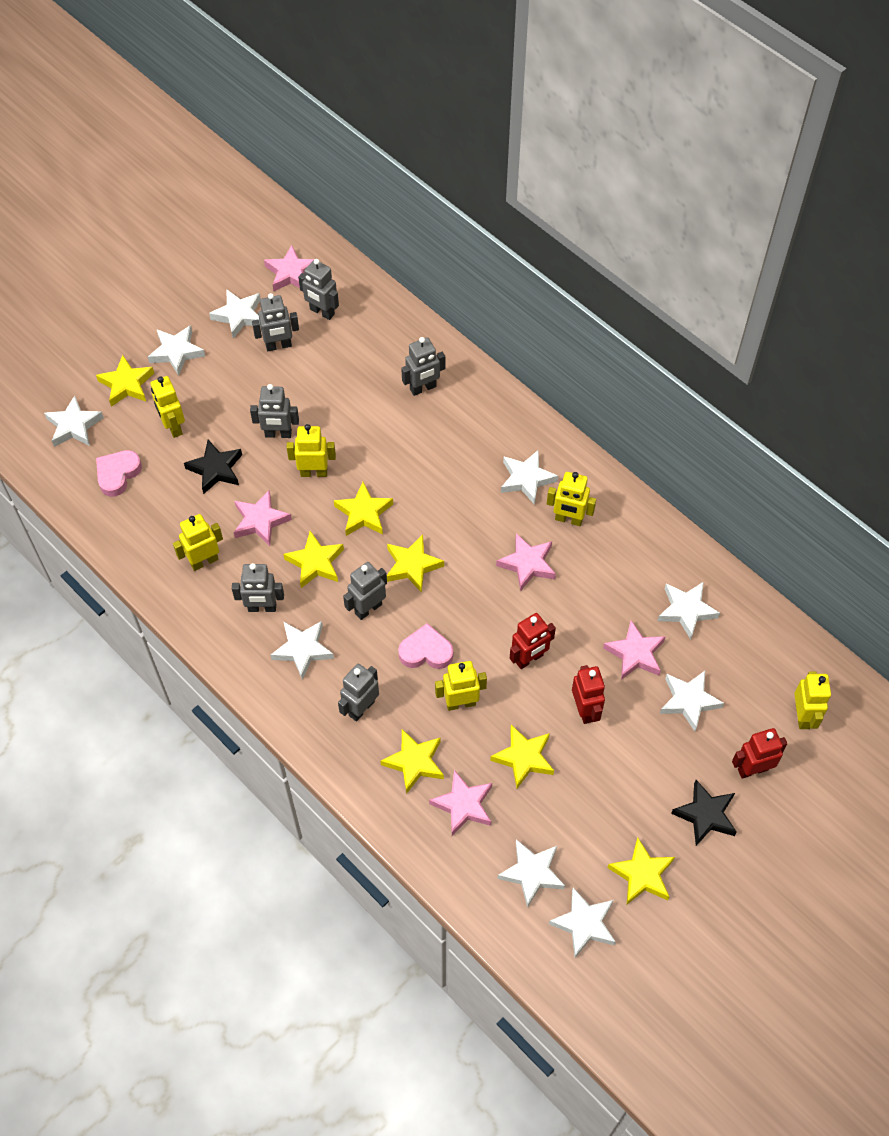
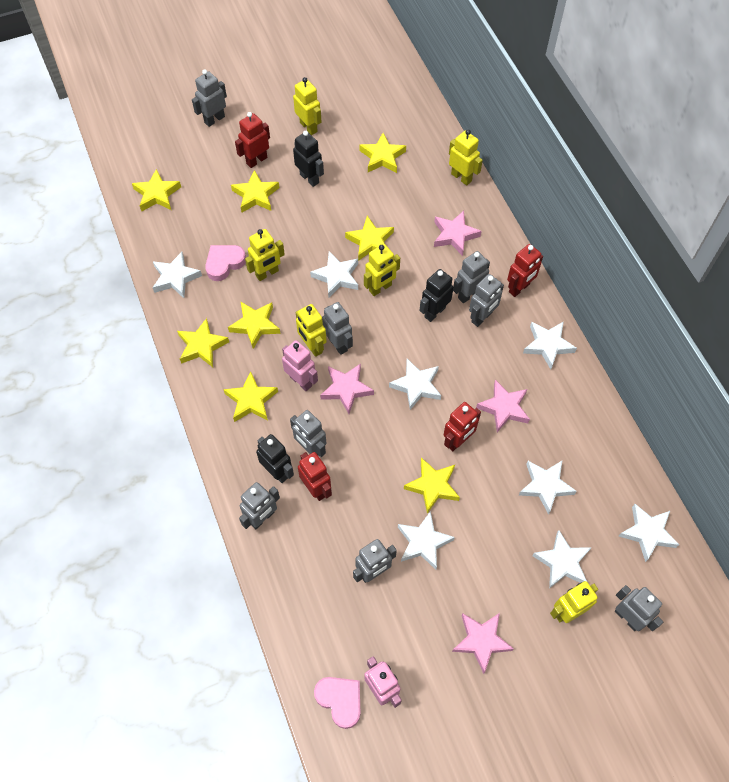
black robot: none = 0 -> [256,434,294,483] [293,131,324,187] [420,269,454,322] = 3
black star: [184,440,242,494] [671,780,737,846] = 2 -> none = 0
grey robot: [232,563,284,612] [250,384,299,438] [252,293,299,351] [298,259,339,320] [338,663,379,722] [343,562,387,620] [401,337,445,396] = 7 -> [192,70,227,127] [239,482,280,529] [290,410,326,457] [322,302,353,355] [353,539,397,583] [453,251,490,303] [469,274,504,327] [615,585,663,631] = 8
pink robot: none = 0 -> [282,340,318,391] [364,656,402,708] = 2
pink star: [234,490,292,546] [264,245,315,291] [429,770,492,836] [496,533,556,591] [603,620,666,680] = 5 -> [320,363,374,414] [434,211,482,256] [452,613,514,674] [476,380,530,432] = 4
red robot: [510,613,556,669] [572,665,605,724] [732,728,787,779] = 3 -> [235,112,270,168] [298,452,332,501] [444,402,481,451] [507,244,543,297] = 4
white star: [44,395,104,447] [148,325,205,376] [209,290,261,338] [271,621,334,680] [498,839,565,908] [501,450,558,505] [549,888,616,958] [657,582,720,639] [660,671,724,731] = 9 -> [152,252,202,298] [310,251,358,298] [389,359,441,410] [398,511,455,570] [519,461,577,515] [523,321,577,369] [532,530,592,588] [619,504,679,562] = 8
yellow star: [96,355,154,407] [283,531,344,588] [334,482,393,536] [380,729,444,794] [387,535,444,593] [490,725,554,789] [607,838,675,904] = 7 -> [132,169,181,211] [177,318,229,367] [223,371,278,422] [228,302,281,349] [231,170,280,212] [345,216,394,261] [359,133,406,173] [404,458,460,514] = 8

